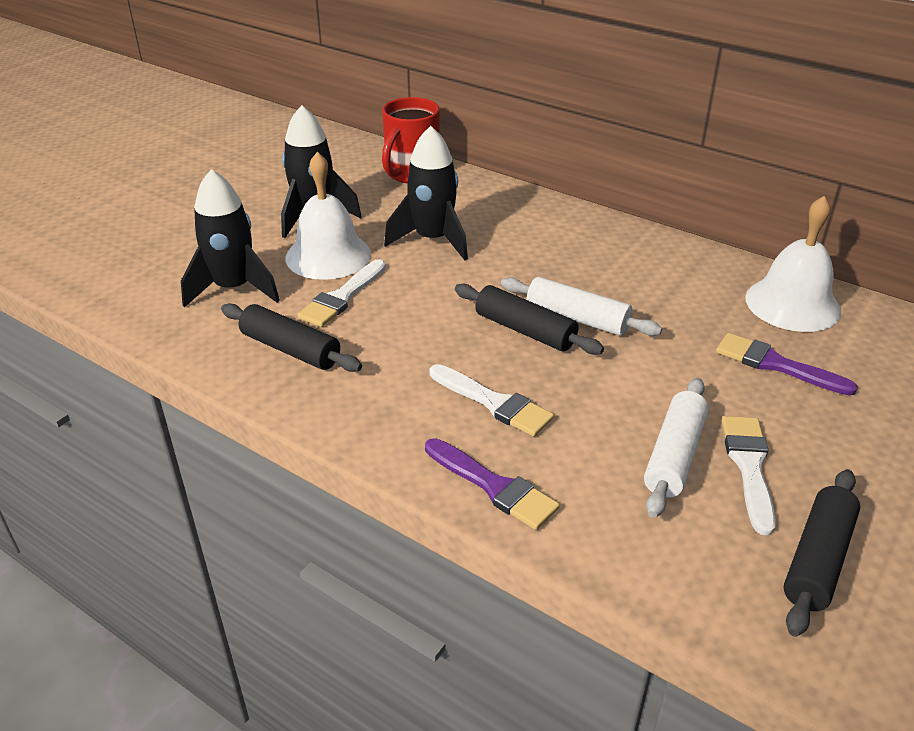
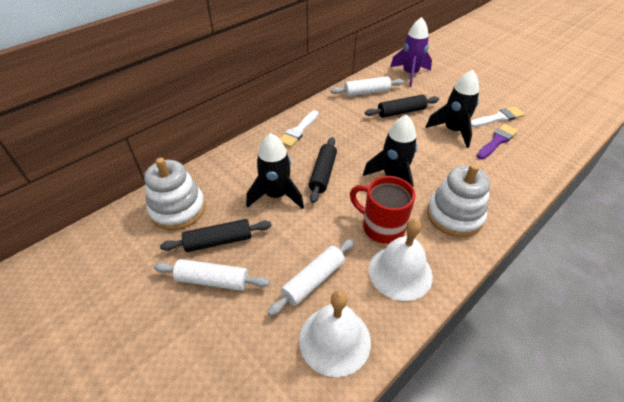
purple brush: [425,438,560,530] [716,333,858,396] = 2 -> [477,124,518,159] = 1
purple rocket: none = 0 -> [390,17,432,87] = 1
white brush: [298,259,386,327] [430,364,554,437] [722,416,776,535] = 3 -> [280,110,318,147] [471,107,525,127] = 2
white rolling pin: [501,277,662,336] [644,378,709,518] = 2 -> [154,259,270,291] [268,239,354,316] [331,76,404,96] = 3
white stacking toy: none = 0 -> [144,158,205,230] [427,164,490,237] = 2

